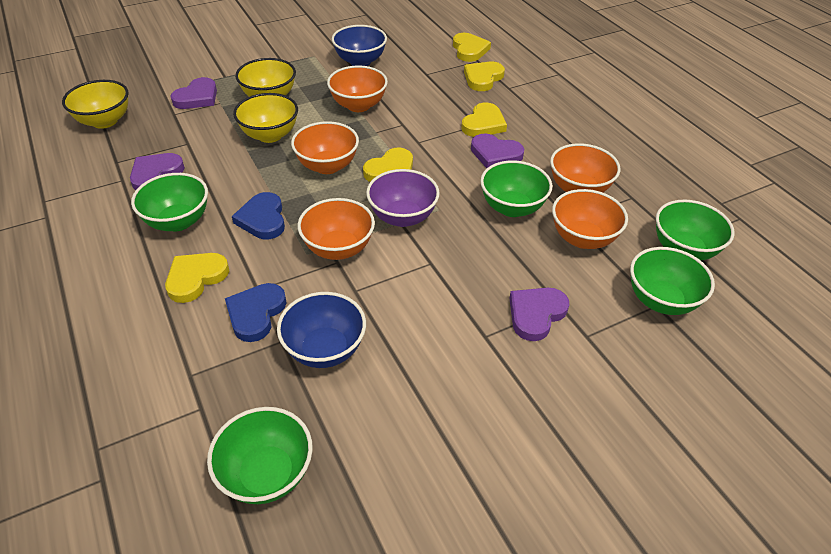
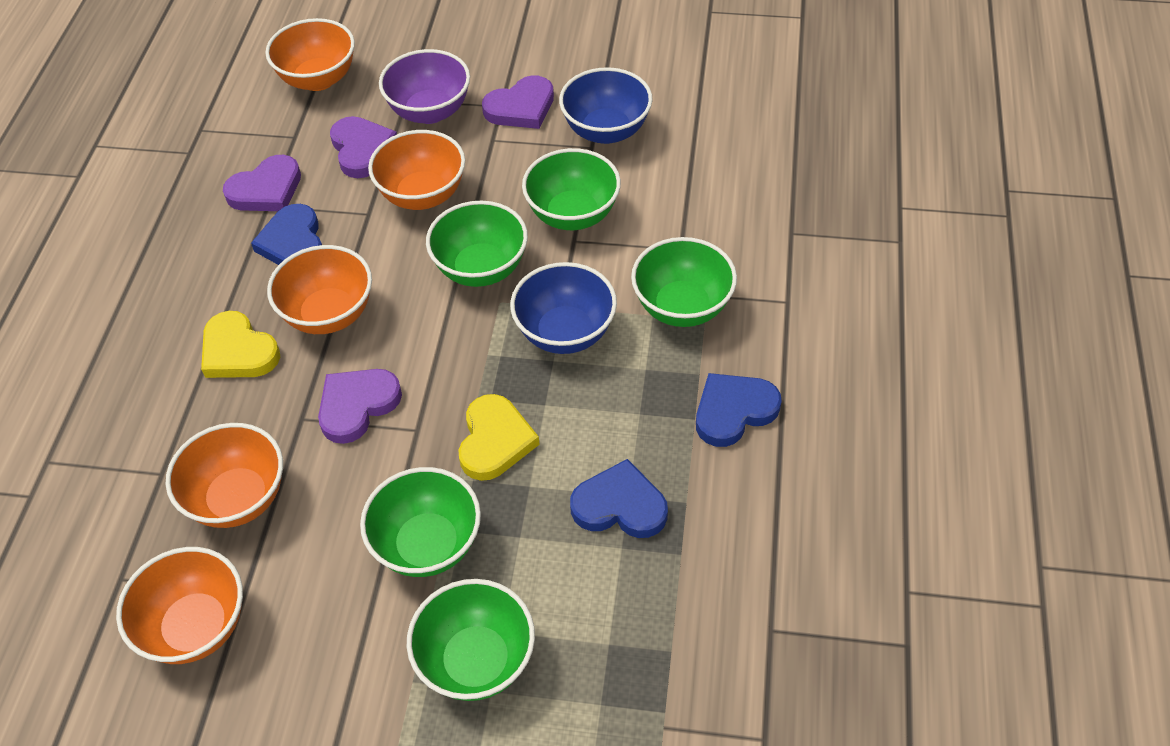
blue heart: [225,283,287,342] [232,192,285,239] = 2 -> [251,204,322,265] [570,459,668,538] [696,373,782,447] = 3
yellow bowl: [62,80,129,129] [233,93,298,143] [235,58,296,97] = 3 -> none = 0
yellow heart: [165,253,229,303] [363,147,413,182] [453,33,491,62] [461,103,507,137] [464,62,505,91] = 5 -> [201,311,280,378] [459,394,540,481] = 2

